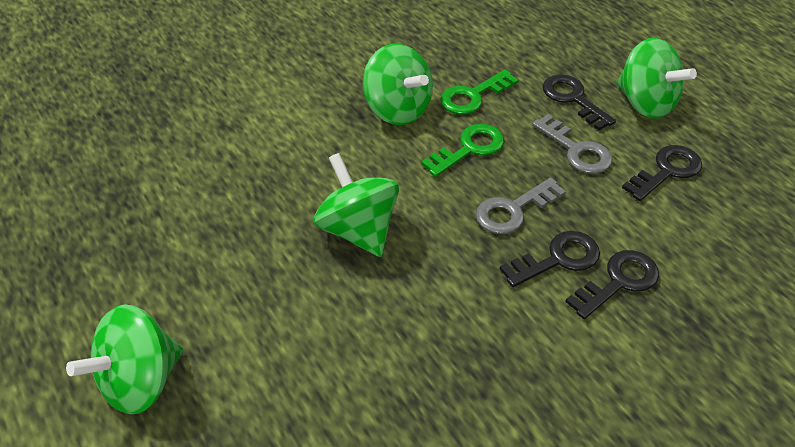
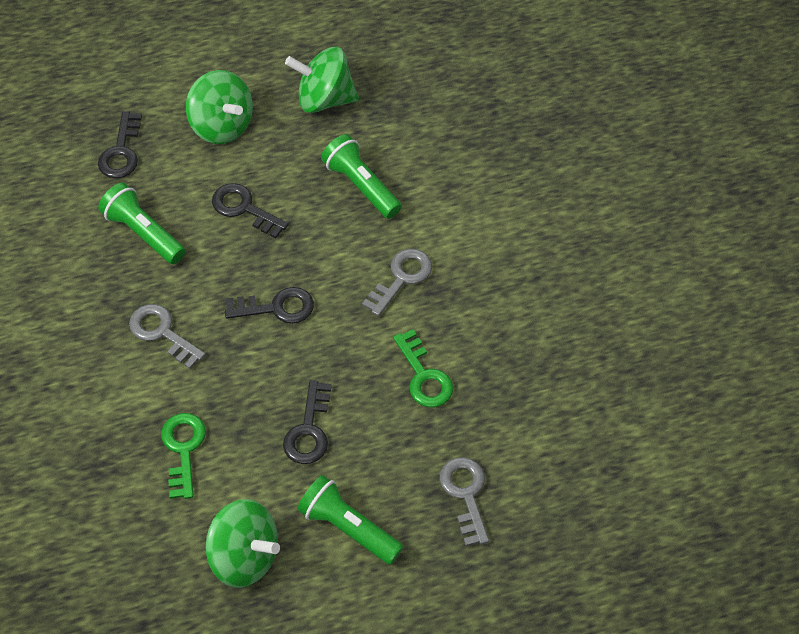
green flashlight: none = 0 -> [98,183,185,264] [297,475,403,565] [321,134,402,219] = 3
green spinning top: [66,304,183,414] [314,153,399,257] [363,44,433,125] [616,38,697,119] = 4 -> [186,70,253,144] [206,499,280,588] [285,47,359,113] = 3
grey key: [476,177,566,234] [532,114,613,174] = 2 -> [129,304,206,369] [362,249,432,316] [440,457,489,546] = 3

